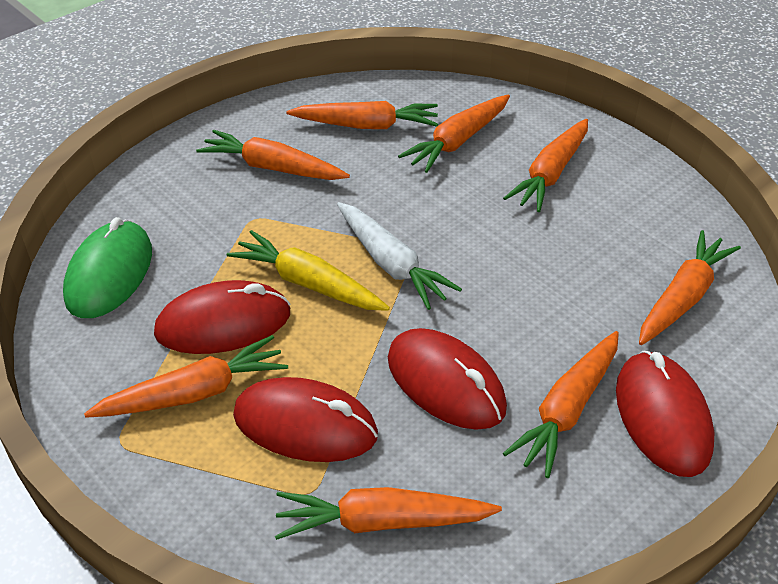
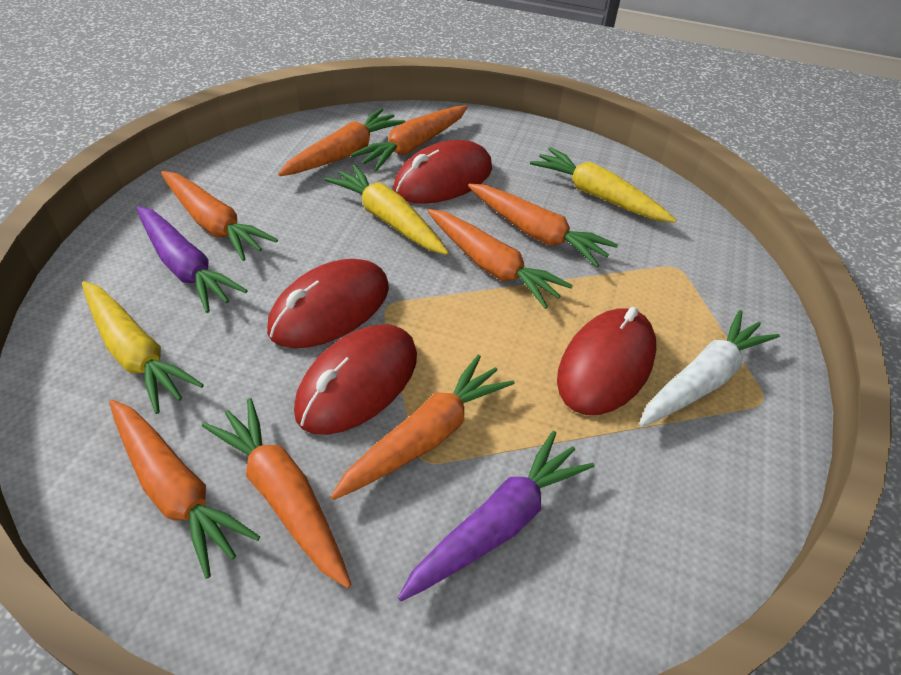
green mouse: [63,217,152,318] = 1 -> none = 0
purple carrot: none = 0 -> [137,206,248,313] [398,431,595,601] = 2
yellow carrot: [227,230,390,311] = 1 -> [82,281,204,414] [324,164,449,255] [530,147,676,223] = 3

